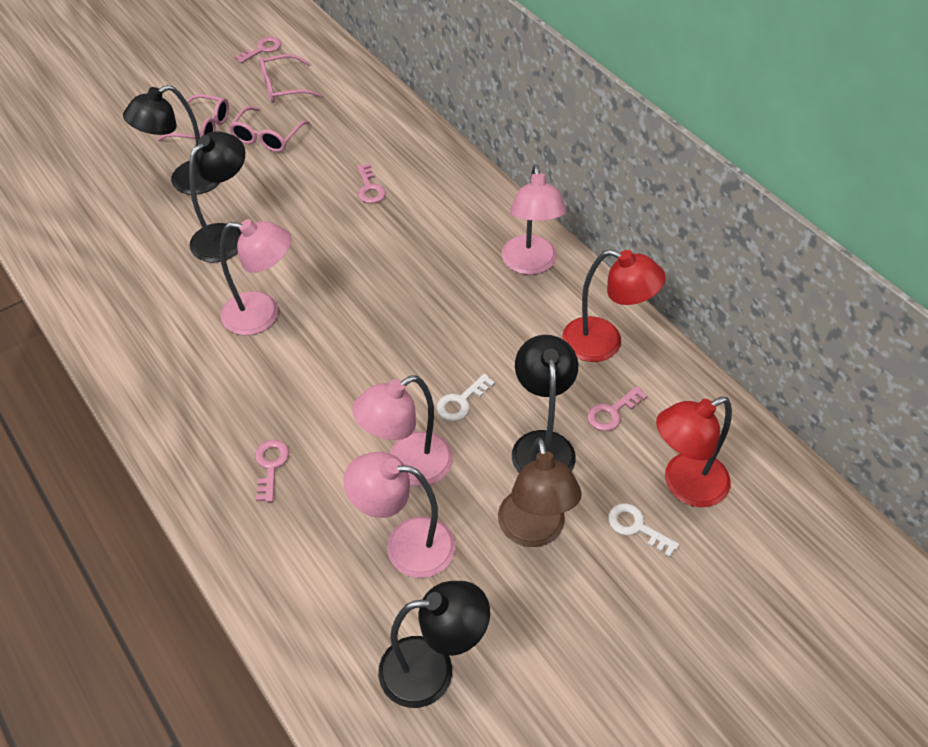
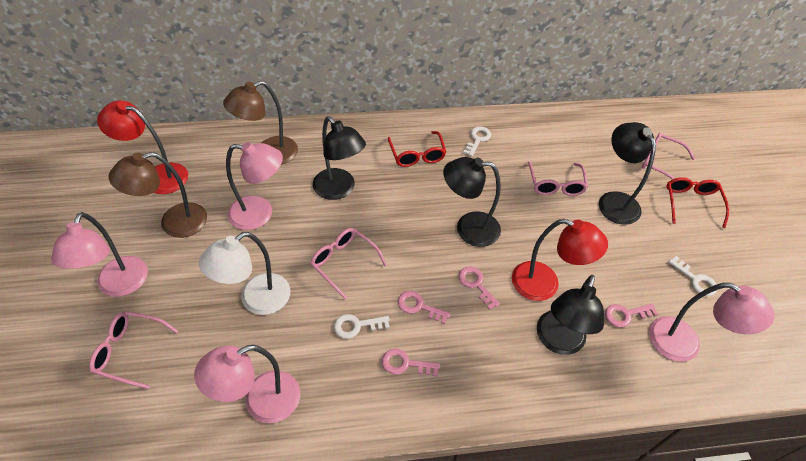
brown lamp: [498,438,582,547] = 1 -> [109,152,207,238] [223,81,298,165] = 2
pink glasses: [158,94,229,141] [229,106,310,152] [259,54,322,103] = 3 -> [89,311,178,389] [310,228,387,300] [528,161,588,196] [642,133,695,179] = 4
red glasses: none = 0 -> [388,131,446,167] [666,177,729,228] = 2
white key: [437,374,495,421] [608,503,679,558] = 2 -> [334,314,390,339] [463,126,491,157] [669,256,717,296] = 3
white lamp: none = 0 -> [199,232,290,315] = 1

